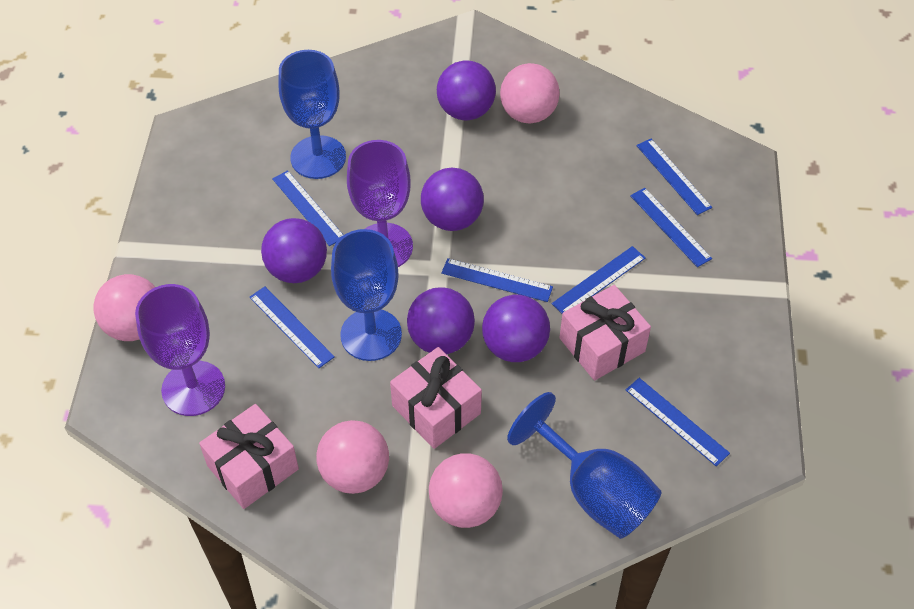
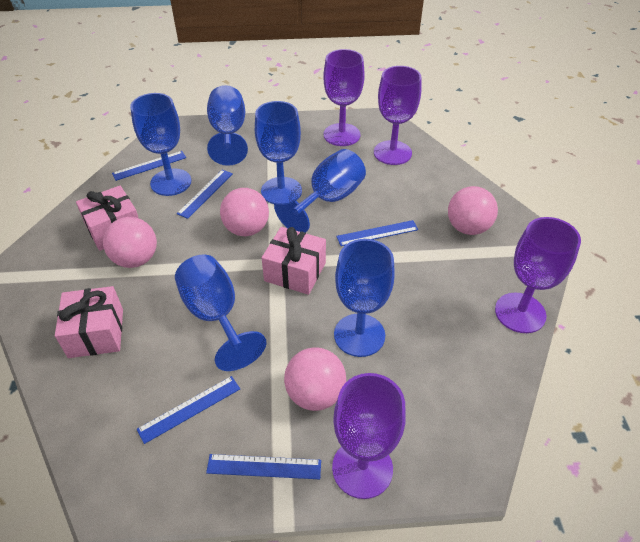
blue goblet: [278,50,346,179] [331,229,402,361] [507,392,661,539] = 3 -> [130,93,191,196] [175,255,267,371] [207,85,248,166] [255,101,302,204] [274,149,366,233] [334,239,395,357] = 6
blue ruler: [249,287,335,368] [272,170,343,246] [441,258,553,302] [552,246,646,313] [626,378,730,466] [630,188,712,267] [636,139,712,215] = 7 -> [112,151,186,181] [136,376,240,444] [177,170,233,219] [206,454,321,479] [336,220,418,246] = 5
purple ball: [261,218,327,283] [407,287,475,354] [421,168,484,231] [437,60,496,120] [482,295,550,362] = 5 -> none = 0
purple goblet: [135,284,225,416] [347,140,413,267] = 2 -> [324,49,365,146] [332,373,406,499] [374,66,421,165] [495,217,581,333] = 4

